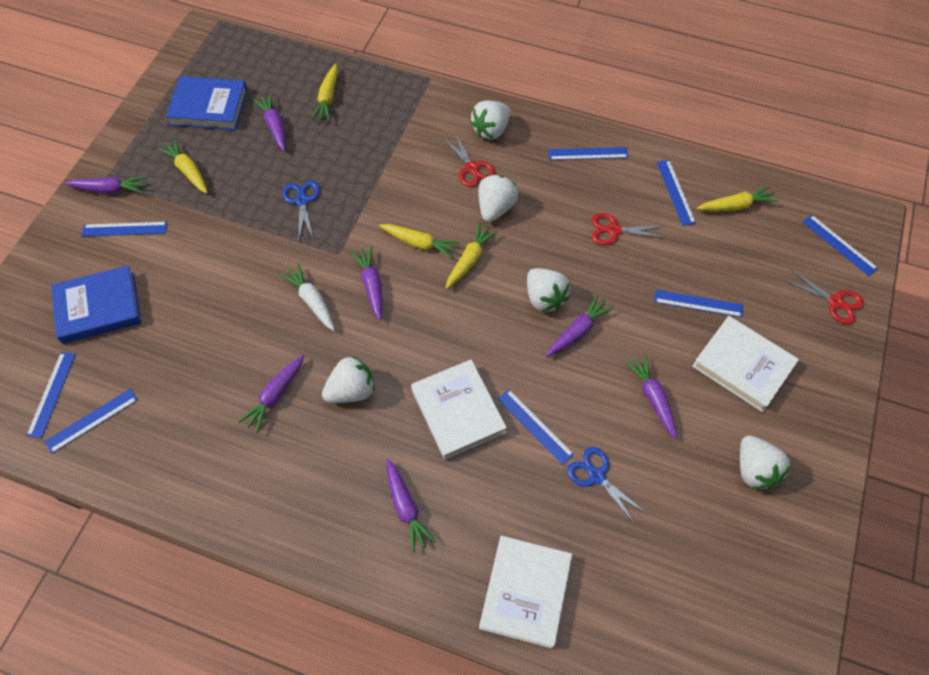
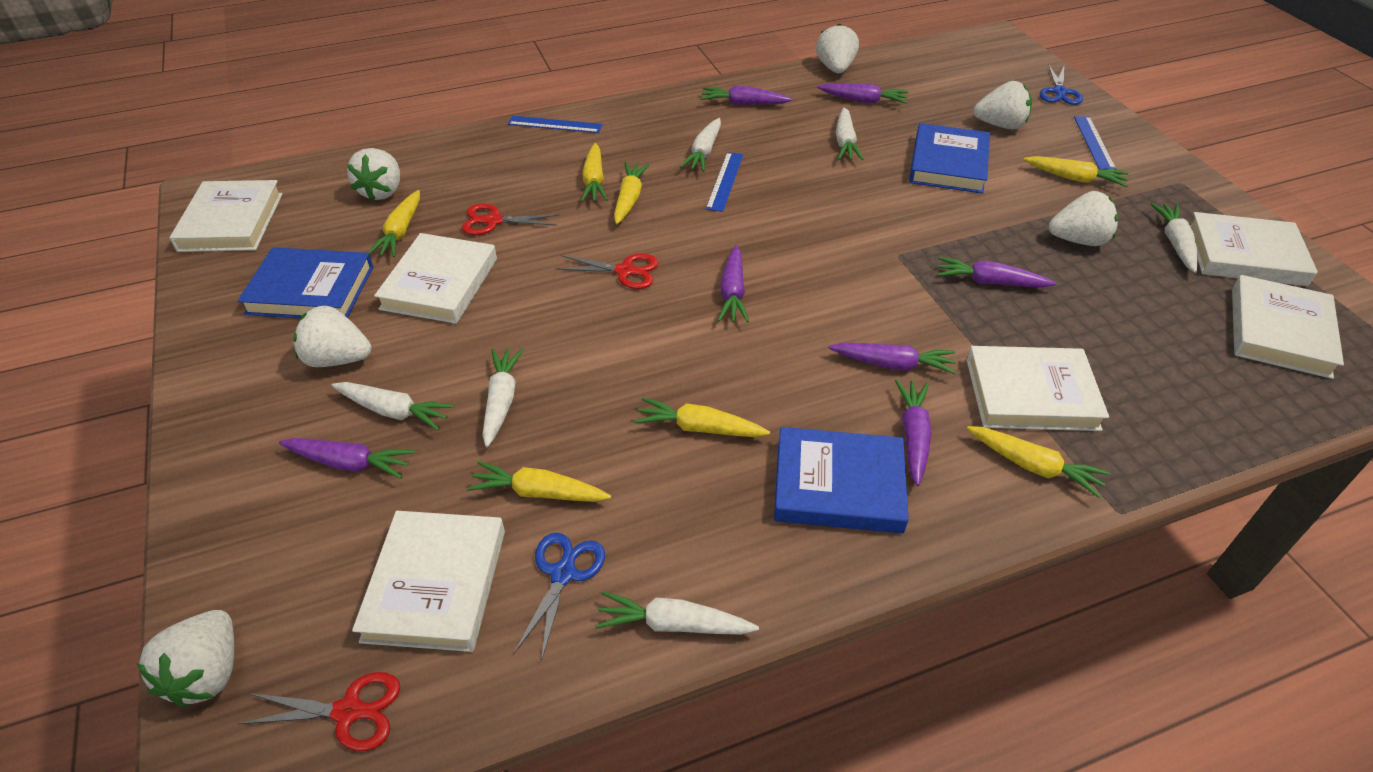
blue book: [51,265,141,344] [166,76,248,130] = 2 -> [238,247,373,319] [774,427,909,533] [909,123,990,194] = 3
blue ruler: [26,352,76,438] [44,389,138,454] [82,222,167,237] [498,389,574,465] [549,147,628,160] [654,290,743,317] [657,160,696,226] [803,214,878,276] = 8 -> [508,116,603,133] [706,152,743,212] [1074,116,1116,170] = 3
white book: [411,359,507,460] [479,536,572,649] [692,316,799,412] = 3 -> [170,180,283,252] [352,511,505,652] [374,233,497,324] [967,346,1109,431] [1190,212,1318,286] [1232,275,1344,379] = 6
white carrot: [280,264,335,331] = 1 -> [332,382,454,430] [482,349,524,447] [595,591,759,635] [680,118,721,172] [836,107,864,160] [1151,203,1198,273] = 6
white strawberry: [322,356,375,403] [470,100,511,140] [478,175,518,222] [527,268,570,312] [740,436,791,489] = 5 -> [136,610,234,707] [293,306,371,367] [347,148,400,201] [816,23,859,73] [973,81,1032,129] [1049,191,1118,246] = 6
yellow carrot: [158,139,208,193] [311,64,338,122] [379,224,460,259] [446,223,498,289] [697,186,778,211] = 5 -> [368,190,420,257] [467,461,611,502] [581,143,608,202] [614,162,650,224] [634,397,770,437] [967,426,1110,498] [1023,156,1129,187] = 7

